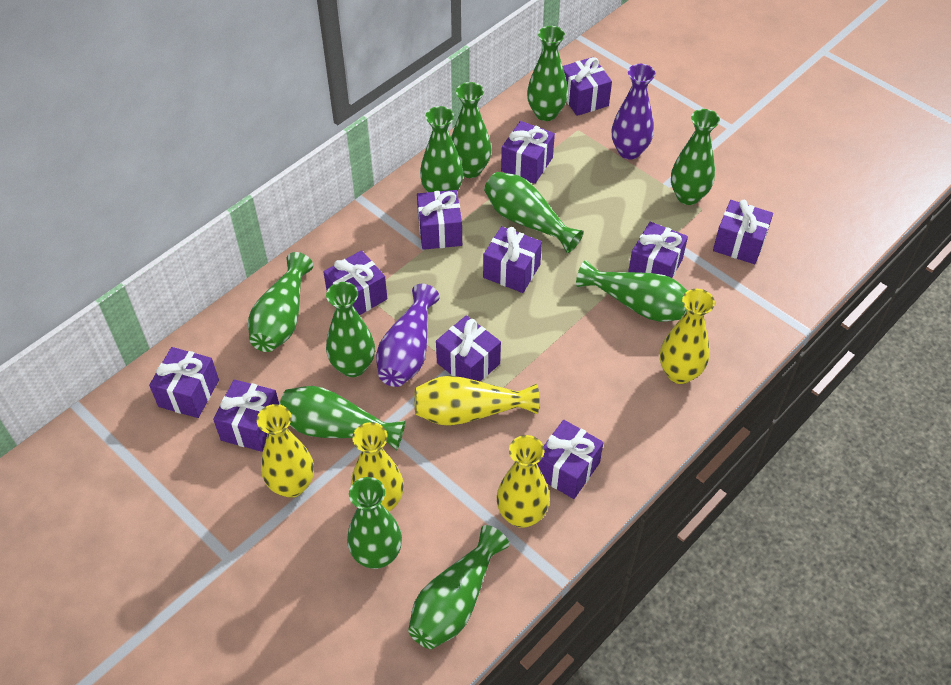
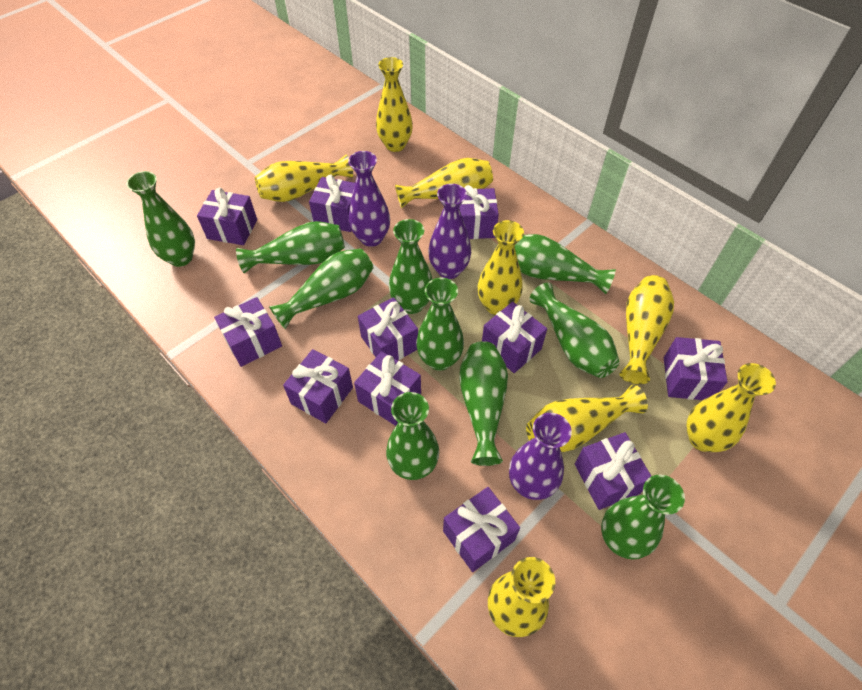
green vase: [248,252,313,352] [279,386,405,450] [326,282,375,377] [347,477,402,569] [408,525,509,649] [420,106,463,192] [451,82,491,178] [484,172,584,253] [527,26,568,121] [576,260,687,322] [671,109,720,205] = 11 -> [126,171,195,267] [236,221,345,273] [269,249,374,329] [386,392,439,480] [389,219,432,314] [416,278,464,371] [459,341,508,466] [515,234,616,294] [529,283,620,378] [601,475,685,560] = 10
purple vase: [376,284,439,387] [612,64,655,159] = 2 -> [348,151,390,247] [428,184,471,279] [509,413,572,500] = 3
yellow vase: [257,404,314,498] [351,422,404,511] [414,376,539,426] [497,435,550,528] [660,289,715,384] = 5 -> [255,154,353,202] [376,57,413,152] [395,158,493,208] [478,220,524,315] [488,557,555,637] [526,385,648,452] [619,275,674,384] [687,363,776,452] = 8

